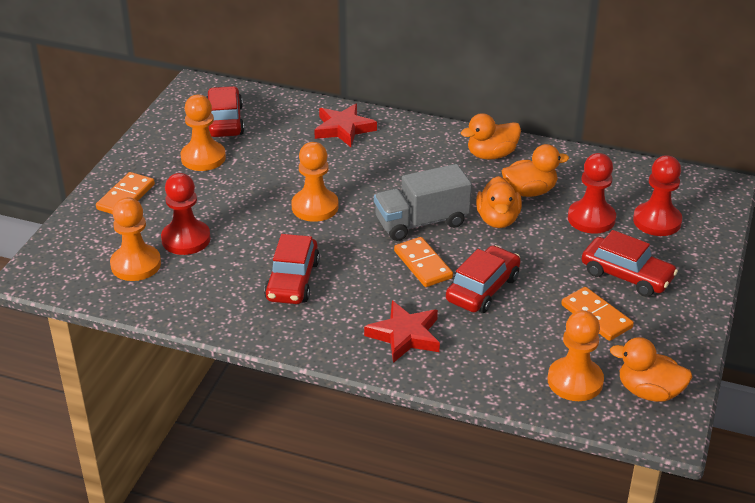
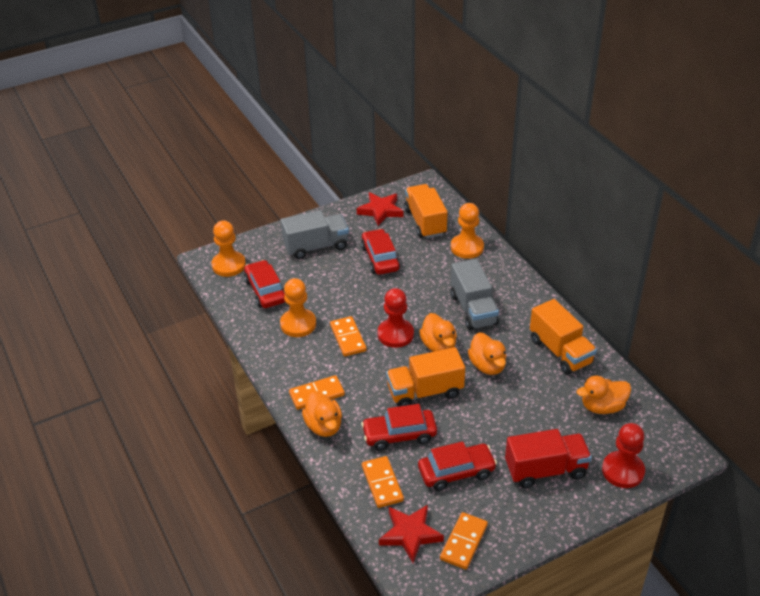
grey truck: [374,164,472,241] = 1 -> [281,210,349,259] [451,259,499,330] = 2
orange domino: [96,172,155,214] [394,237,453,287] [561,287,634,341] = 3 -> [289,375,345,410] [330,316,367,357] [362,456,404,508] [440,512,488,570] = 4
orange pawn: [110,197,161,281] [180,95,226,171] [291,142,338,222] [548,310,604,401] = 4 -> [211,221,246,277] [280,278,316,337] [451,203,484,259] = 3
orange truck: none = 0 -> [386,347,465,407] [404,184,448,238] [530,299,597,375] = 3
red pawn: [161,173,211,255] [568,153,616,234] [633,155,682,236] = 3 -> [377,288,414,348] [602,423,645,488] = 2
red truck: none = 0 -> [505,429,592,488] = 1

